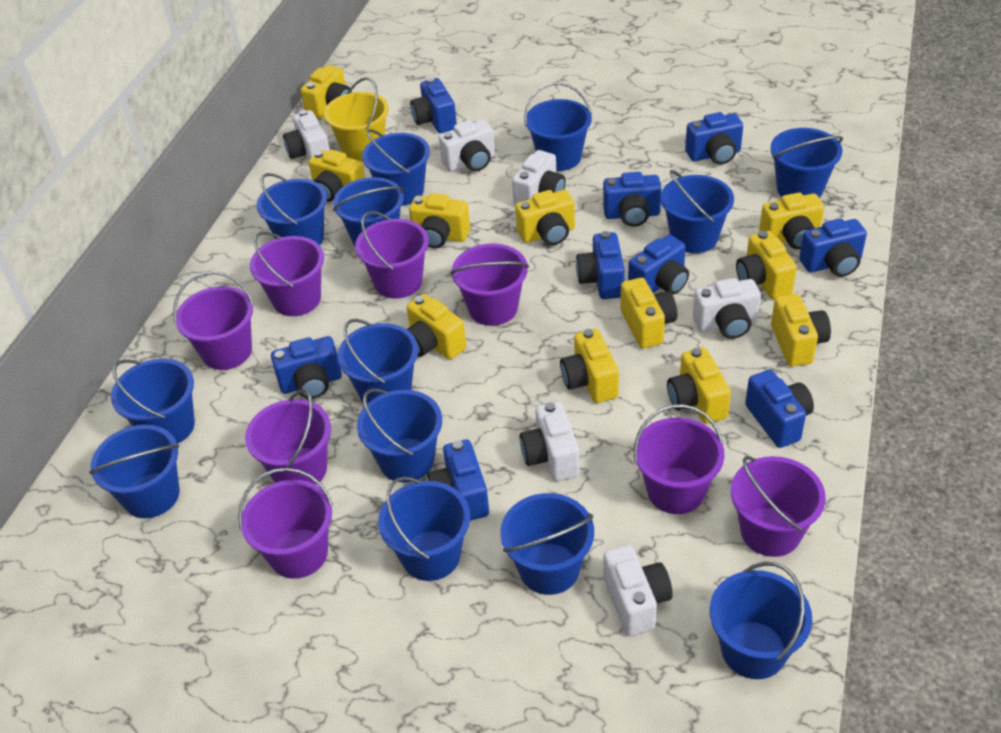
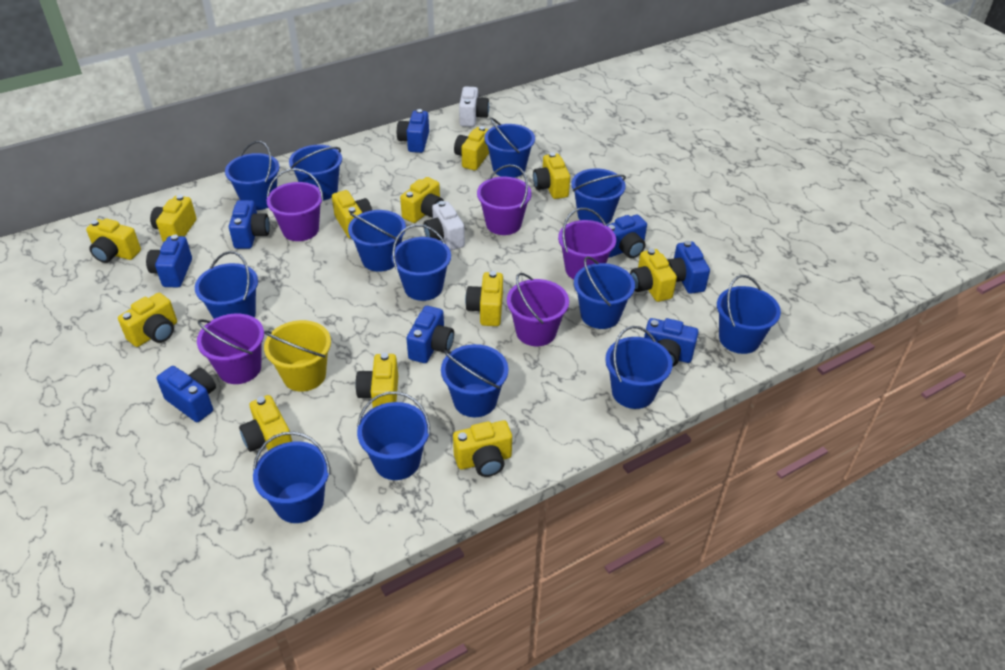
blue camera: [271,336,342,399] [410,77,457,133] [427,439,489,521] [576,231,625,299] [603,172,662,227] [628,235,689,295] [685,112,743,165] [745,370,814,448] [799,219,867,277] = 9 -> [146,235,192,287] [157,366,216,422] [229,200,270,249] [397,109,429,153] [406,306,454,363] [607,215,647,258] [644,318,699,367] [668,241,710,294] = 8
purple bucket: [173,271,254,370] [238,468,333,579] [245,389,331,485] [250,231,324,316] [355,211,429,299] [450,244,529,326] [634,404,724,514] [731,456,826,557] = 8 -> [197,314,264,384] [267,168,323,241] [477,164,532,235] [507,273,569,346] [558,208,616,280] = 5
white camera: [283,110,330,160] [439,120,495,172] [512,150,566,205] [520,402,580,481] [603,545,673,636] [693,278,761,339] = 6 -> [424,201,465,250] [459,86,489,127] = 2
yellow camera: [301,65,352,119] [309,150,365,202] [407,294,467,360] [409,193,470,248] [515,190,575,245] [560,329,619,403] [621,278,677,348] [667,347,731,424] [736,231,797,299] [759,193,824,249] [771,294,831,367] = 11 -> [86,218,141,263] [118,293,177,347] [150,195,197,242] [239,395,292,452] [332,190,372,238] [355,353,398,408] [400,177,444,223] [453,420,512,477] [454,126,489,170] [465,271,503,326] [533,152,570,199] [630,248,677,302] = 12

